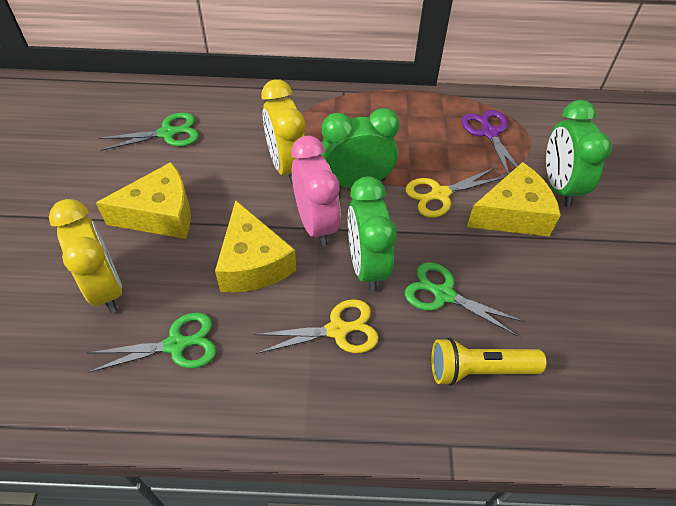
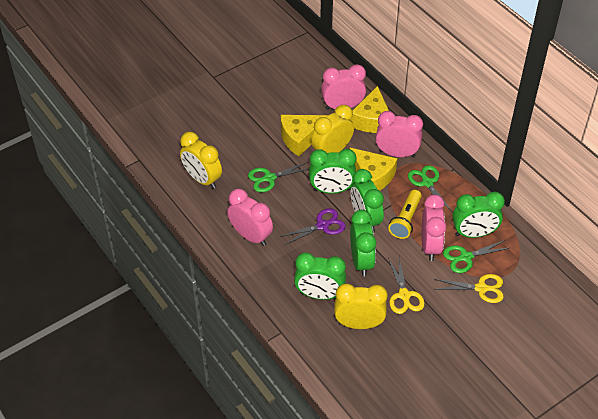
green clock: [320,108,399,188] [348,176,397,292] [546,100,612,207] = 3 -> [294,253,346,300] [309,149,356,194] [350,210,376,276] [351,169,384,232] [452,192,505,238] = 5
pink clock: [291,136,341,246] = 1 -> [227,189,273,246] [321,64,366,110] [376,111,423,157] [422,194,446,261] = 4
yellow clock: [49,199,122,313] [262,80,306,185] = 2 -> [180,132,222,189] [311,105,354,153] [334,284,388,329] = 3

